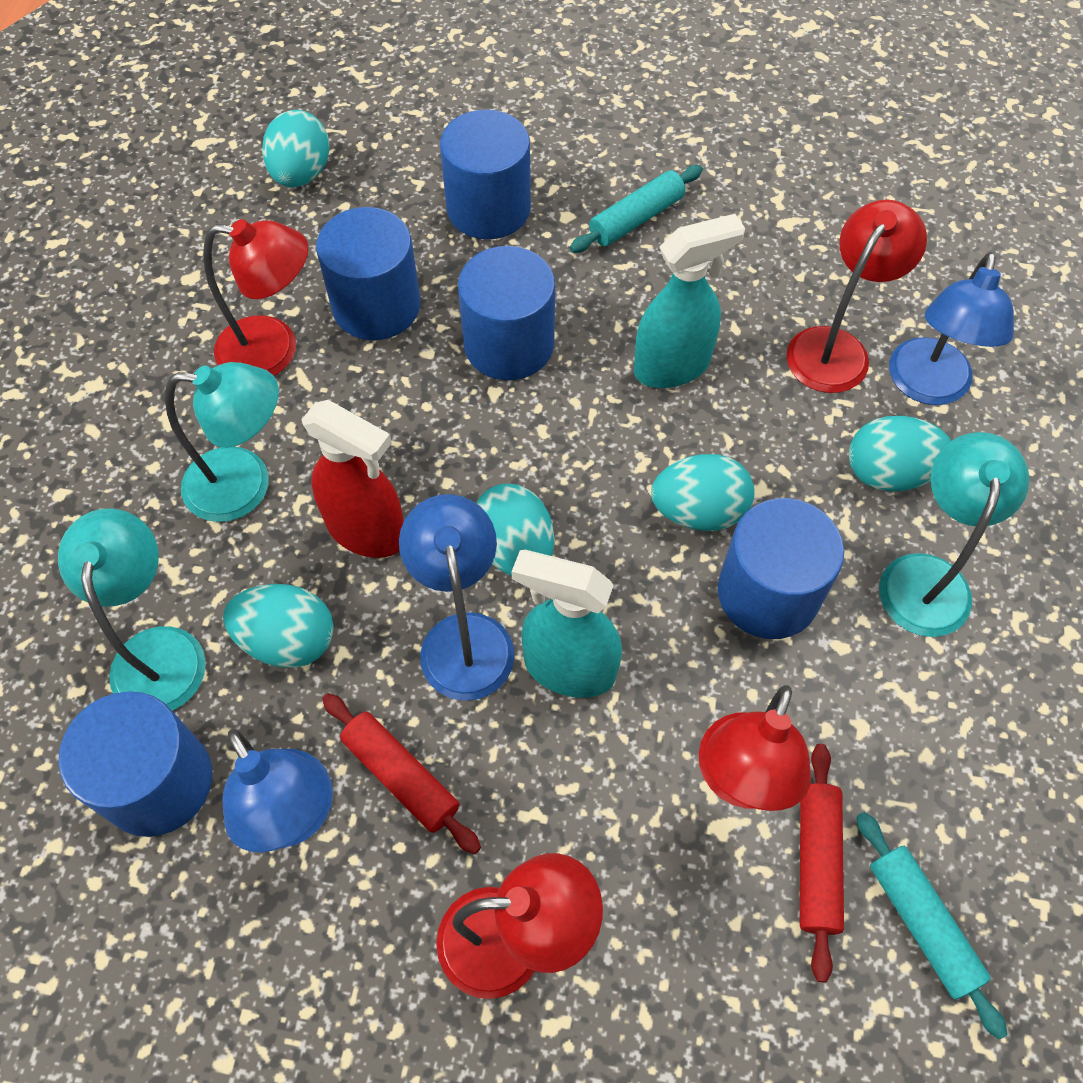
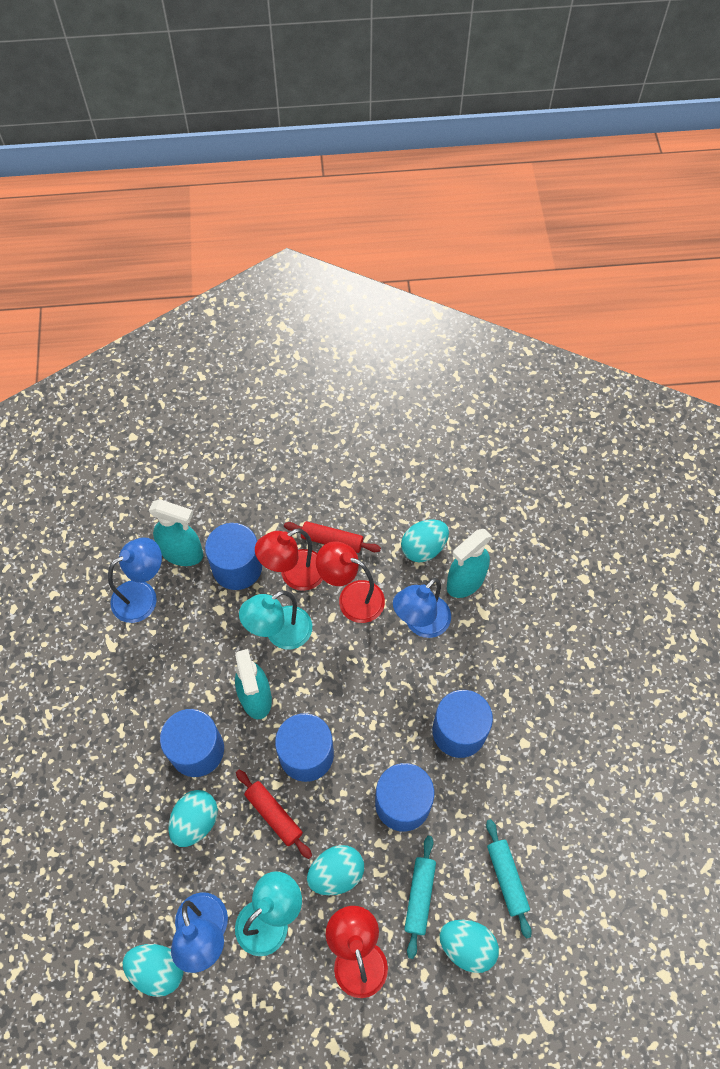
red lamp: [203,219,308,376] [436,853,603,999] [699,685,811,811] [786,200,927,393] = 4 -> [255,528,323,591] [316,541,385,623] [326,906,388,998] = 3
red spray bottle: [302,400,404,558] = 1 -> none = 0
turquoise lamp: [58,509,206,711] [165,362,279,522] [879,432,1030,637] = 3 -> [235,871,302,956] [239,590,312,649] = 2
turquoise spray bottle: [512,550,622,698] [634,214,745,388] = 2 -> [149,499,203,566] [235,649,272,719] [447,529,492,598] = 3

